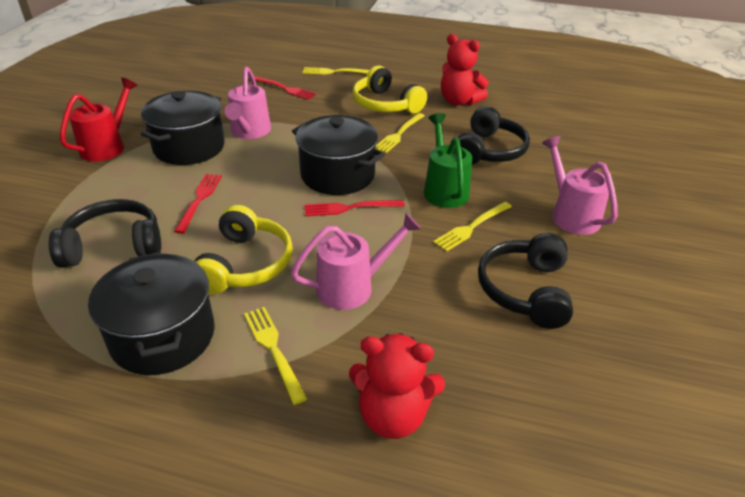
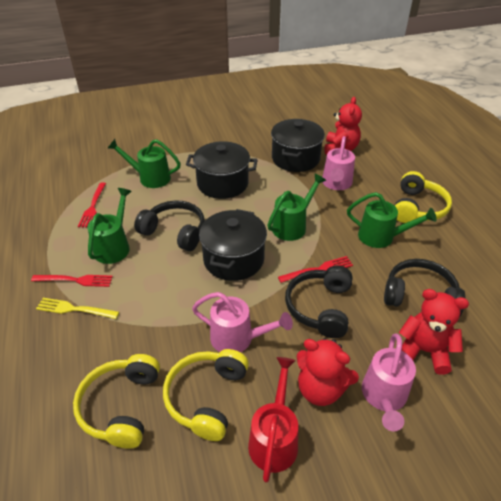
green watering can: [424,113,472,208] = 1 -> [87,188,132,264] [107,139,181,188] [268,174,326,241] [347,192,437,248] = 4
red teddy bear: [349,333,445,439] [441,34,489,106] = 2 -> [296,338,359,406] [325,97,362,155] [399,289,469,375] = 3
yellow fork: [244,307,307,405] [302,67,369,74] [376,113,425,153] [433,202,512,251] = 4 -> [36,298,119,319] = 1
yellow headphones: [194,205,293,294] [353,66,427,113] = 2 -> [73,354,160,449] [163,349,249,441] [394,171,452,223] = 3

